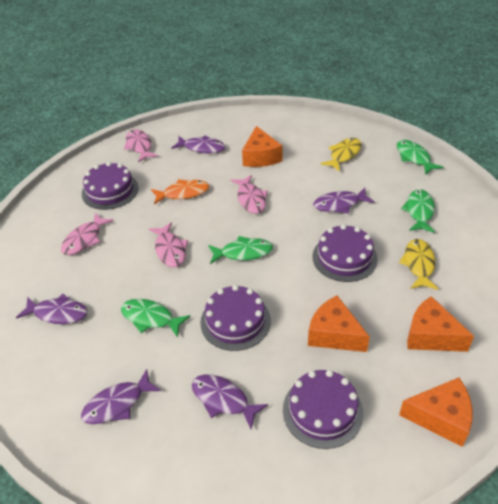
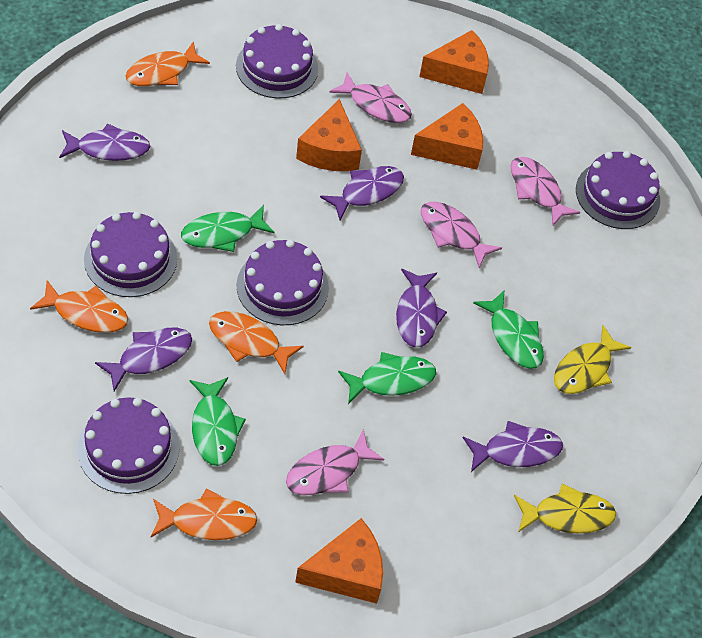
orange fish: [151,180,209,205] = 1 -> [30,280,128,333] [126,42,210,86] [151,488,258,540] [209,311,304,374] = 4
purple cake: [82,162,139,210] [200,285,271,351] [283,370,363,449] [312,224,378,282] = 4 -> [77,397,180,494] [84,212,177,297] [236,24,318,98] [237,239,329,325] [576,151,660,229] = 5

